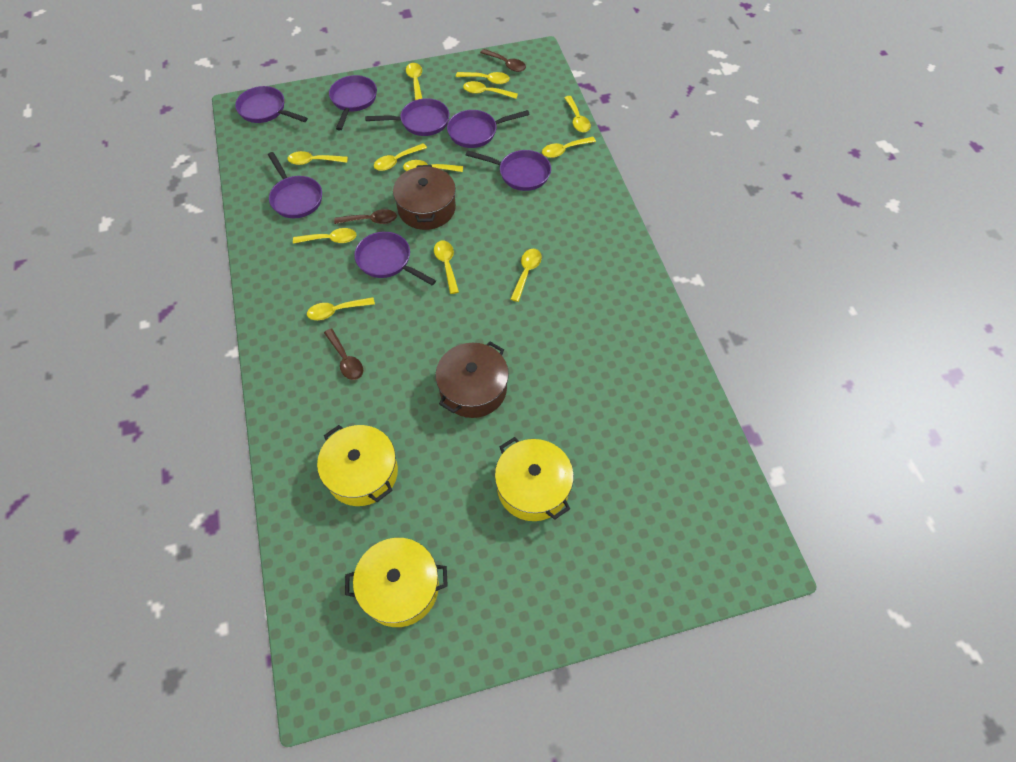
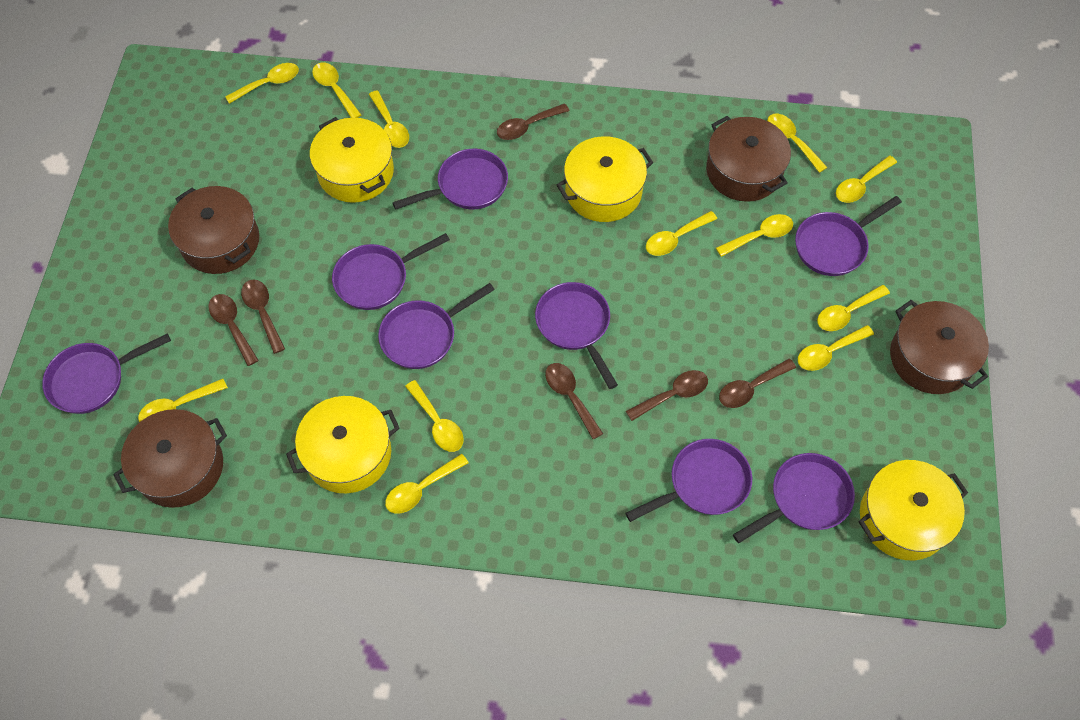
brown pot: [393,165,456,230] [435,342,509,418] = 2 -> [113,409,227,508] [168,186,259,274] [706,116,791,202] [890,300,989,394] = 4
brown spoon: [324,328,363,380] [334,209,397,224] [480,49,526,72] = 3 -> [208,294,259,366] [241,280,285,354] [497,103,569,140] [545,363,603,440] [626,370,708,421] [719,359,796,408] = 6
purple pan: [235,86,308,123] [268,152,322,218] [329,75,377,130] [354,232,436,285] [365,98,450,136] [447,110,530,148] [466,150,551,191] = 7 -> [42,333,171,414] [332,233,450,310] [378,283,495,369] [393,149,508,209] [535,282,618,389] [625,439,752,522] [733,453,855,543] [795,196,902,276] = 8
yellow pot: [317,425,398,506] [345,538,448,627] [495,437,574,521] = 3 -> [286,396,400,493] [310,117,394,203] [556,136,654,222] [859,460,968,560] = 4

